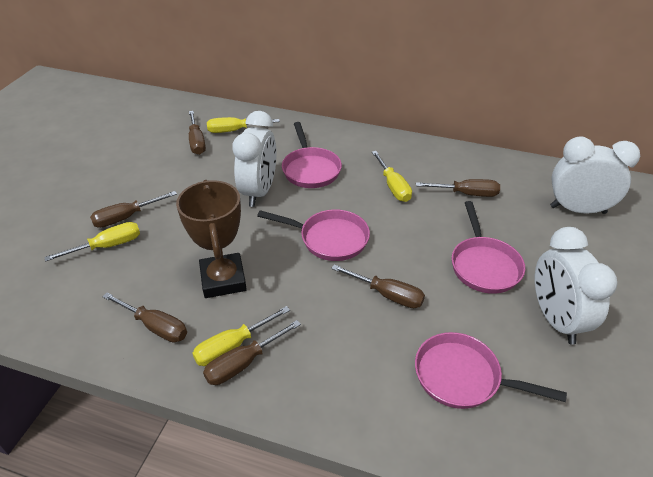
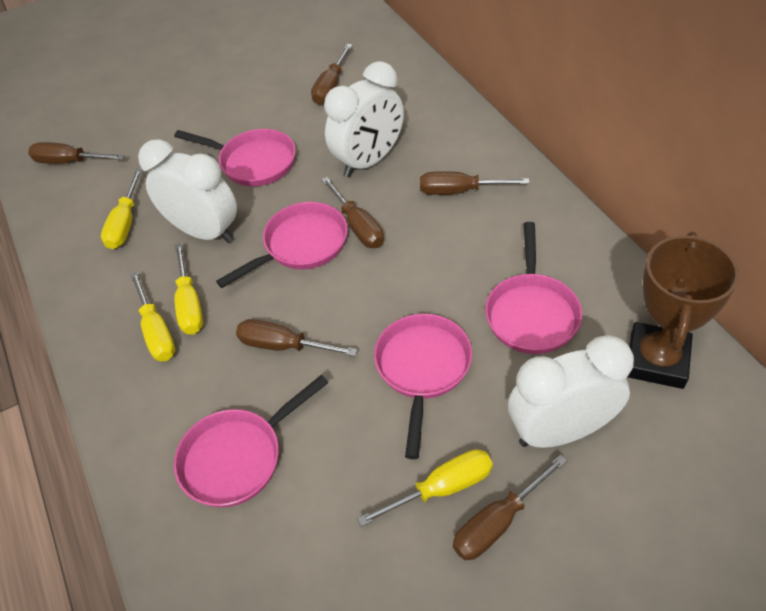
pink pan: [257,209,370,261] [282,122,342,188] [415,332,567,409] [452,201,525,294] = 4 -> [174,129,296,186] [174,375,328,507] [216,202,348,288] [374,314,472,459] [485,222,582,354] = 5

